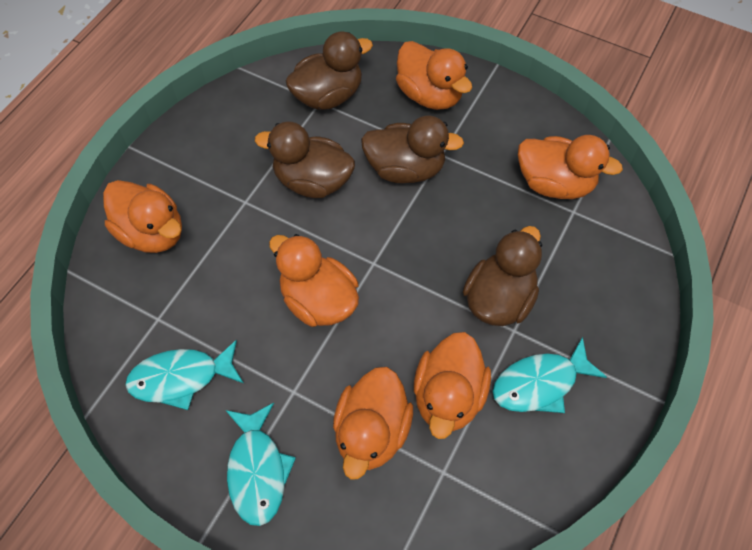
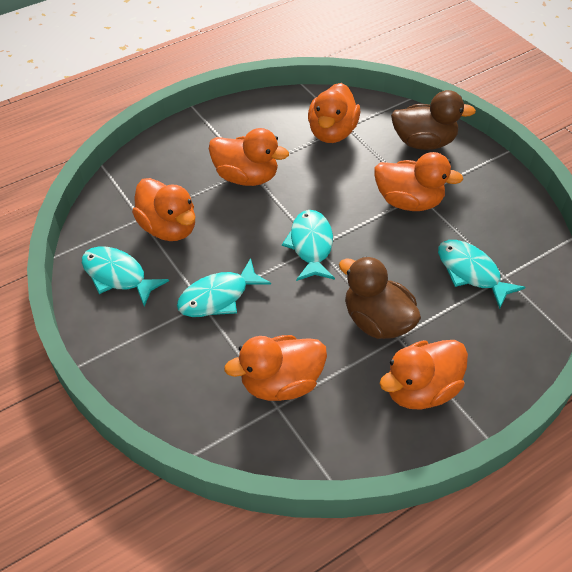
brown duck: [255,121,355,198] [286,32,373,110] [361,116,464,184] [463,226,542,326] = 4 -> [339,256,421,339] [391,90,476,150] = 2
turquoise fish: [125,340,243,410] [225,403,296,526] [492,337,607,413] = 3 -> [82,246,169,307] [177,258,271,317] [282,210,335,281] [438,240,525,309] = 4

